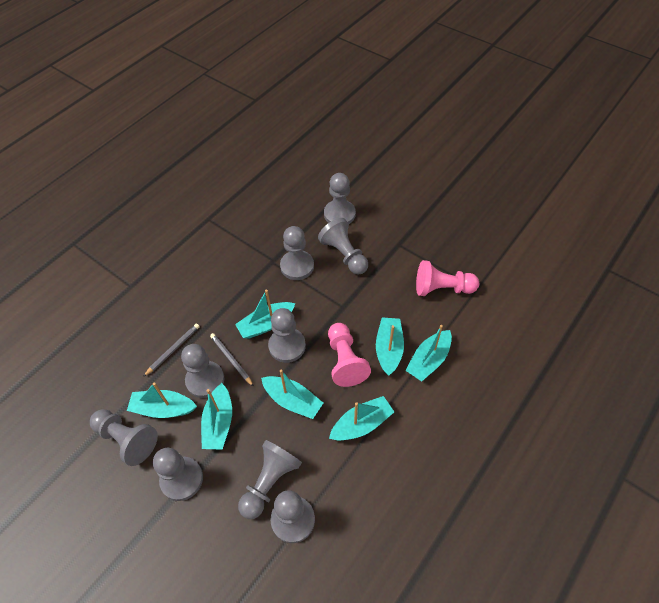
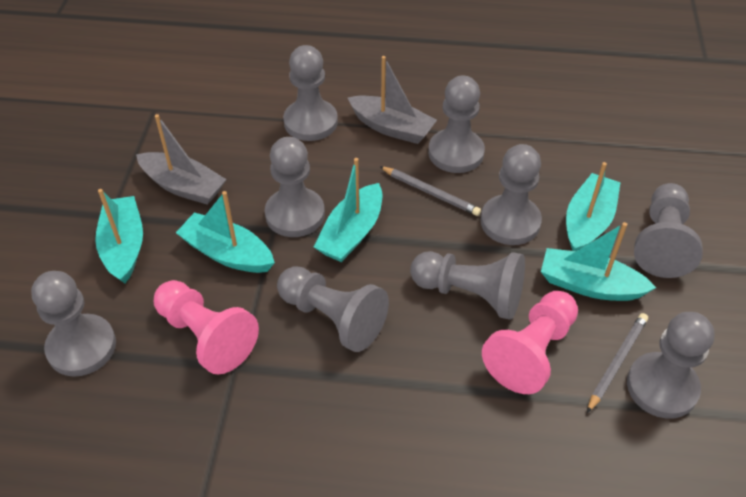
grey boat: none = 0 -> [136,114,227,205] [347,56,437,144] = 2
turquoise boat: [127,382,197,418] [201,383,232,450] [235,289,296,339] [261,369,323,419] [329,396,394,440] [376,317,404,376] [405,325,452,382] = 7 -> [95,189,143,284] [176,191,275,273] [314,158,382,262] [541,222,656,301] [566,162,621,251] = 5

